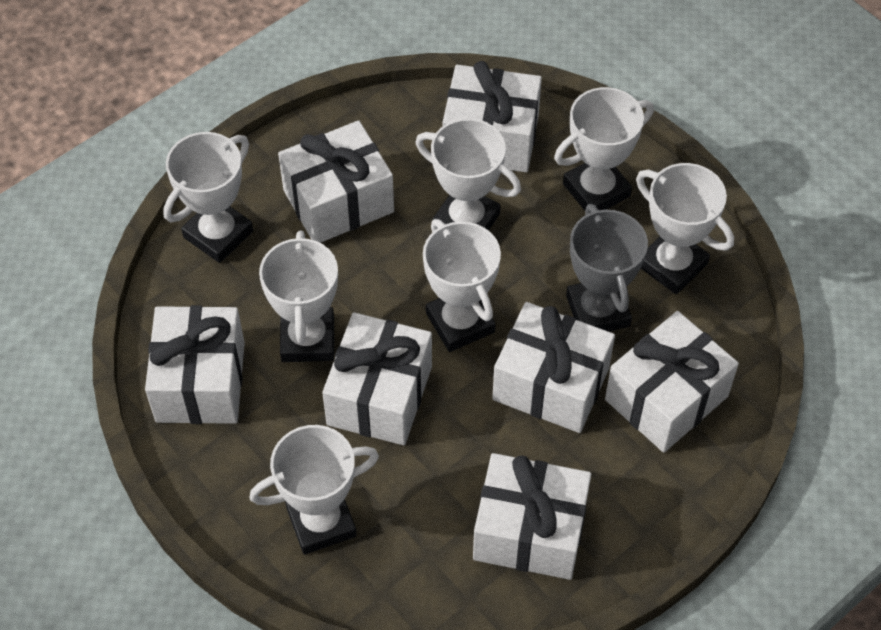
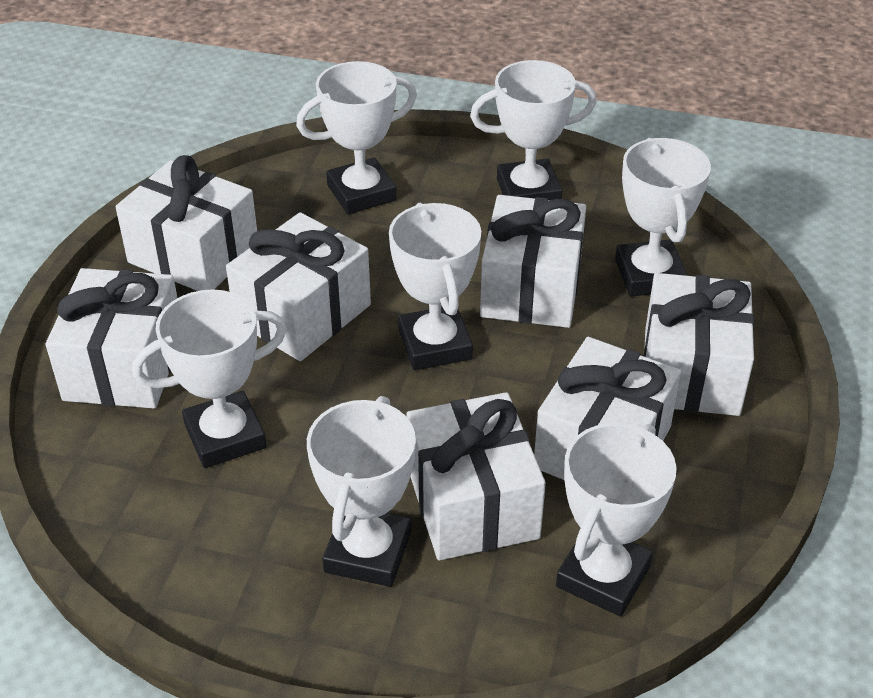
grey trophy: [566,204,648,332] = 1 -> none = 0

